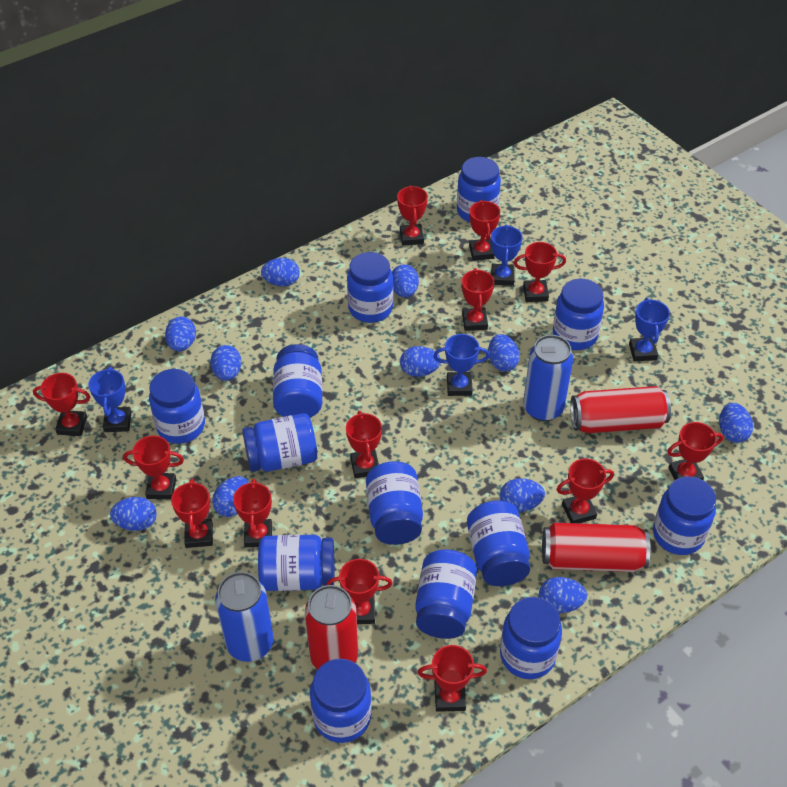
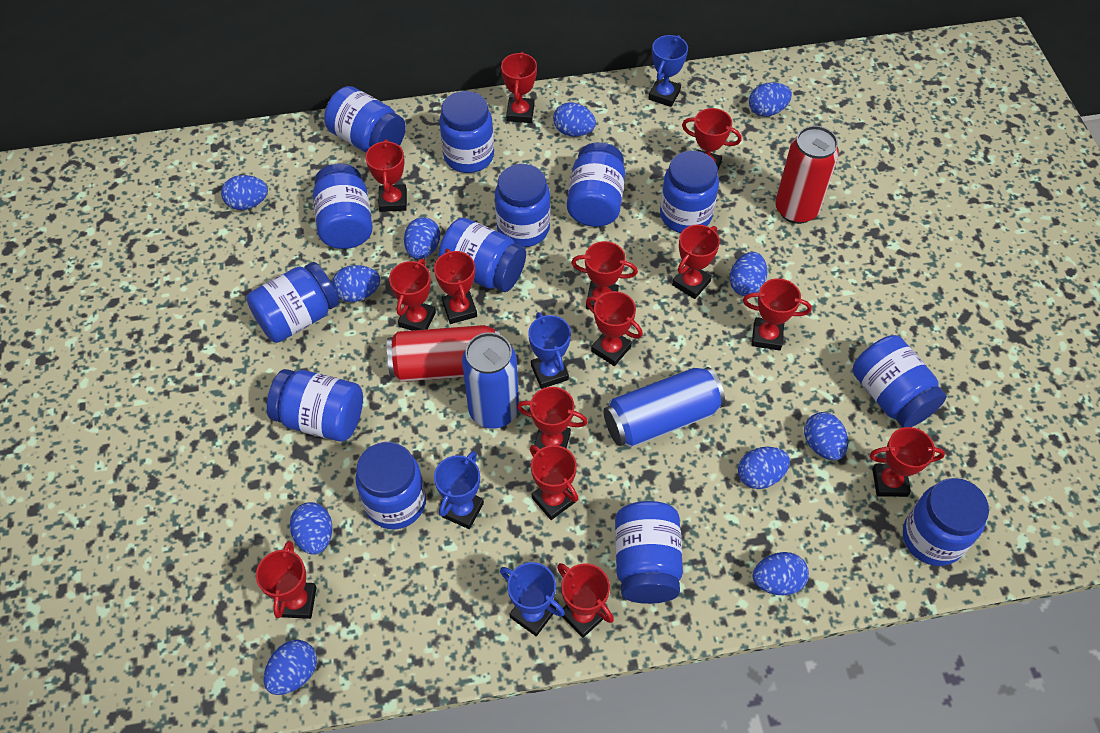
red can: [305,585,358,670] [542,523,650,572] [570,386,671,433] = 3 -> [387,325,499,382] [775,126,839,224] = 2
red trophy: [33,373,90,436] [123,435,184,499] [171,479,213,548] [233,479,272,547] [327,559,392,624] [346,411,382,478] [397,185,428,246] [417,645,487,712] [462,268,494,331] [469,200,500,261] [514,242,566,302] [556,458,614,523] [667,422,723,480] = 13 -> [256,541,317,619] [365,139,407,212] [389,259,436,331] [434,249,477,324] [501,52,537,123] [517,387,588,452] [530,445,578,520] [557,563,614,638] [571,241,638,310] [586,291,643,366] [672,224,720,299] [682,108,742,170] [743,278,812,351] [869,427,945,497] = 14

